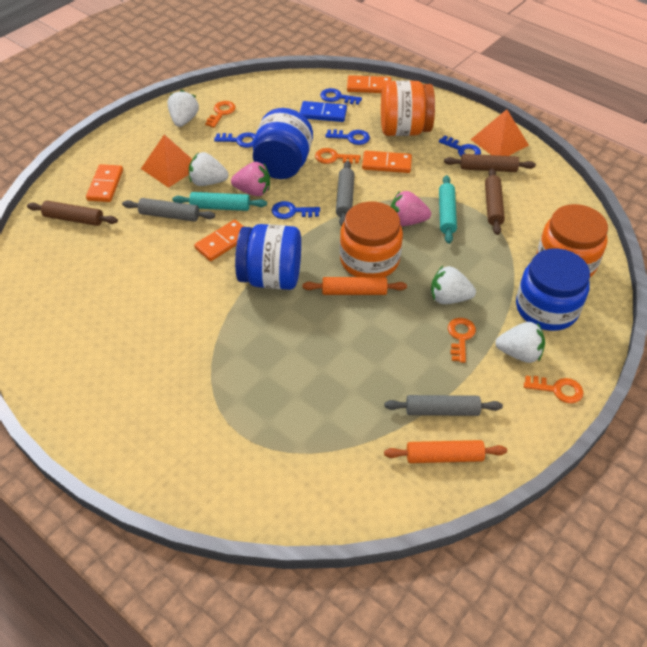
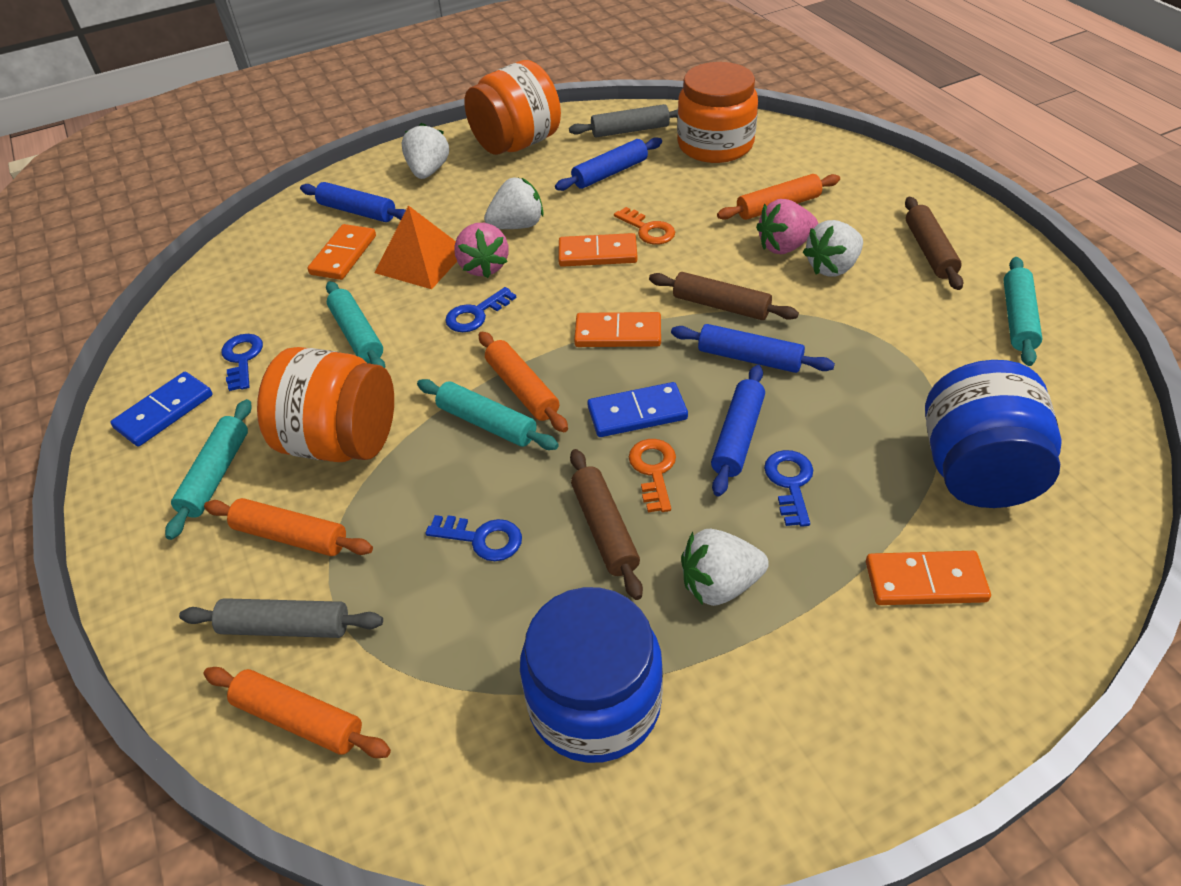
blue domino: [300,101,347,122] = 1 -> [110,372,212,447] [587,382,688,437] = 2
blue jar: [235,224,301,290] [253,108,313,179] [516,248,590,331] = 3 -> [520,587,663,763] [925,360,1062,508] = 2
blue key: [214,132,255,148] [272,201,320,219] [320,88,362,105] [325,129,370,145] [439,136,481,156] = 5 -> [221,334,263,391] [426,515,522,561] [445,287,517,332] [764,450,813,527] = 4
blue rolling pin: none = 0 -> [300,182,406,222] [555,137,662,191] [671,324,835,373] [711,365,765,497] = 4
grey rolling pin: [122,198,215,222] [336,161,355,226] [384,395,503,416] = 3 -> [179,598,383,638] [569,104,678,137] = 2
orange key: [205,101,236,128] [315,148,361,164] [448,318,476,363] [524,376,584,403] = 4 -> [614,207,675,245] [629,439,676,512] = 2
orange pyramid: [141,134,192,188] [471,109,529,156] = 2 -> [375,205,457,289] = 1
orange rolling pin: [302,277,407,295] [384,440,507,463] = 2 -> [204,498,373,556] [204,667,391,758] [479,332,568,432] [717,174,840,220] = 4
turquoise rolling pin: [172,192,267,211] [439,175,457,244] = 2 -> [165,399,252,540] [326,281,385,368] [417,379,559,450] [1004,257,1042,366] = 4

